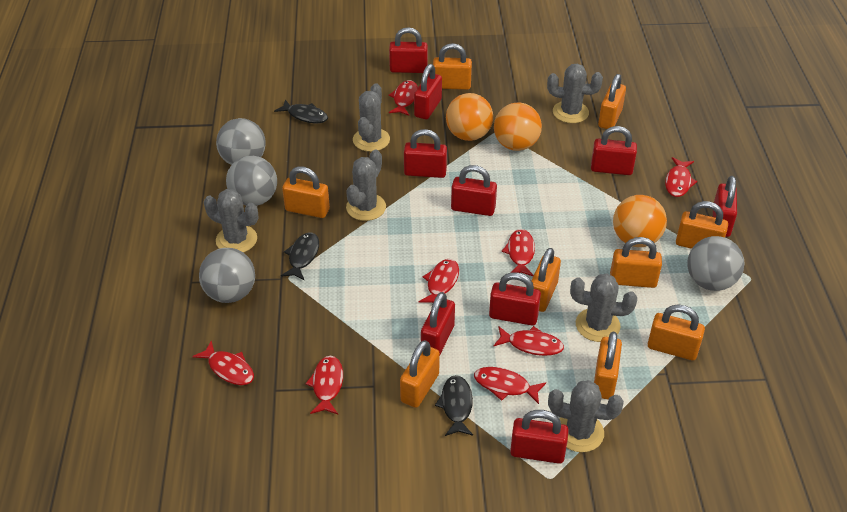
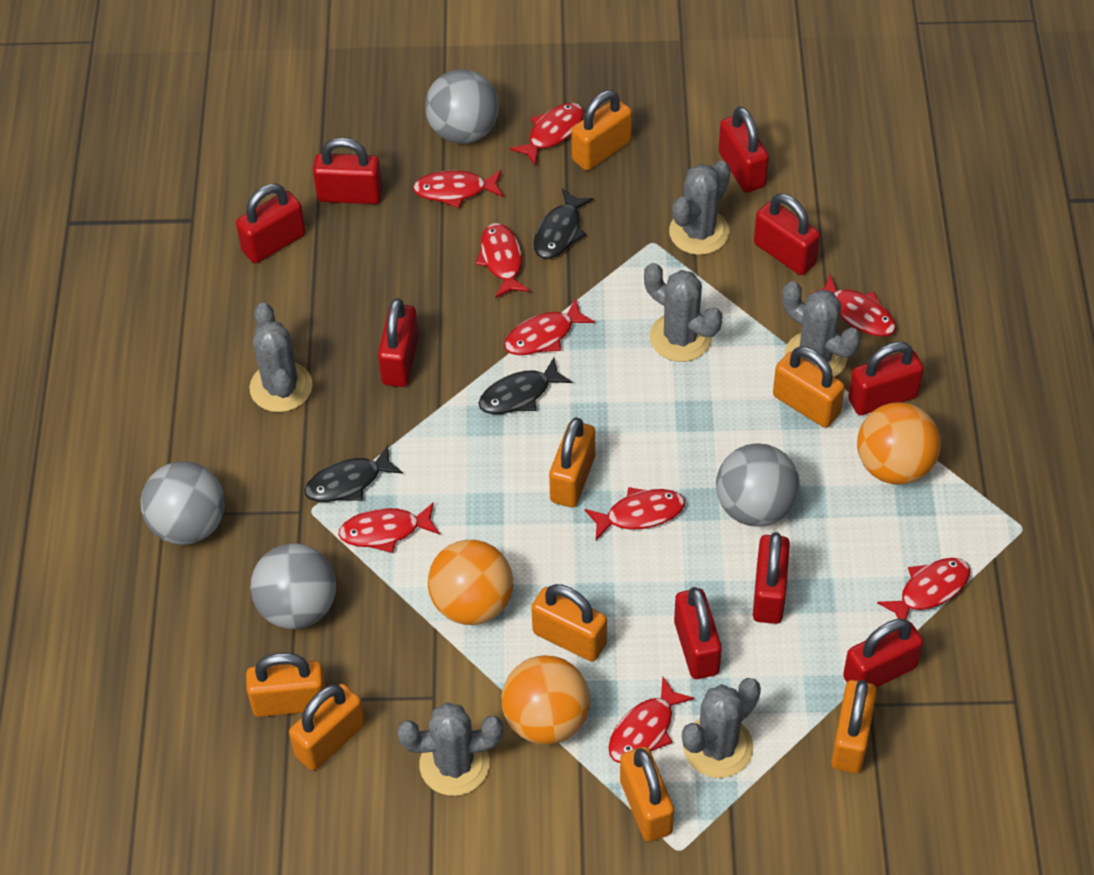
orange padlock: [282,166,330,218] [400,340,440,408] [433,43,472,90] [531,248,561,312] [594,332,622,400] [598,74,626,129] [610,237,662,288] [648,305,705,360] [676,201,728,249] = 9 -> [246,653,326,717] [289,684,365,770] [531,584,607,662] [549,417,595,507] [571,90,632,171] [620,747,674,842] [773,346,845,428] [831,680,877,773] = 8
red fish: [192,340,254,385] [305,356,343,414] [389,80,418,116] [419,259,459,303] [474,367,546,404] [493,326,564,356] [502,229,535,276] [665,157,698,197] = 8 -> [338,502,440,553] [413,170,503,208] [475,223,530,298] [504,299,595,355] [510,103,584,166] [585,487,685,540] [608,677,694,763] [808,274,896,337] [877,558,970,620] = 9

